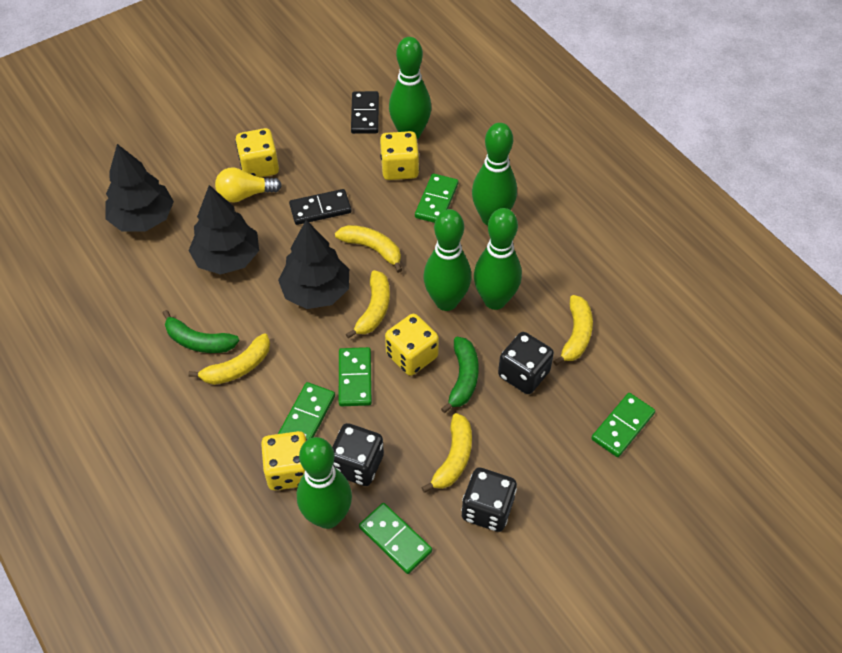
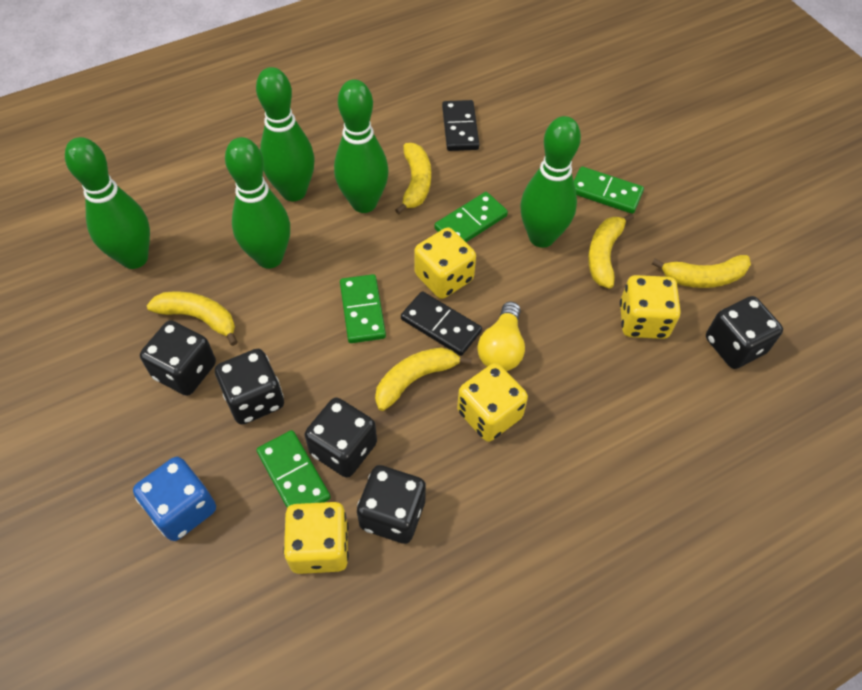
black dice: [332,423,384,486] [462,467,517,532] [498,332,554,394] = 3 -> [140,320,216,396] [215,349,284,425] [305,397,377,478] [357,465,426,544] [706,296,783,369] = 5
black tree: [106,144,174,232] [189,185,259,275] [278,220,349,309] = 3 -> none = 0
blue dice: none = 0 -> [133,457,216,541] = 1
green banana: [163,310,239,353] [441,337,479,413] = 2 -> none = 0
green domino: [278,382,335,440] [339,347,372,406] [359,503,432,574] [415,173,458,223] [591,393,655,457] = 5 -> [257,430,331,508] [340,274,386,343] [434,192,508,242] [574,166,644,214] = 4

